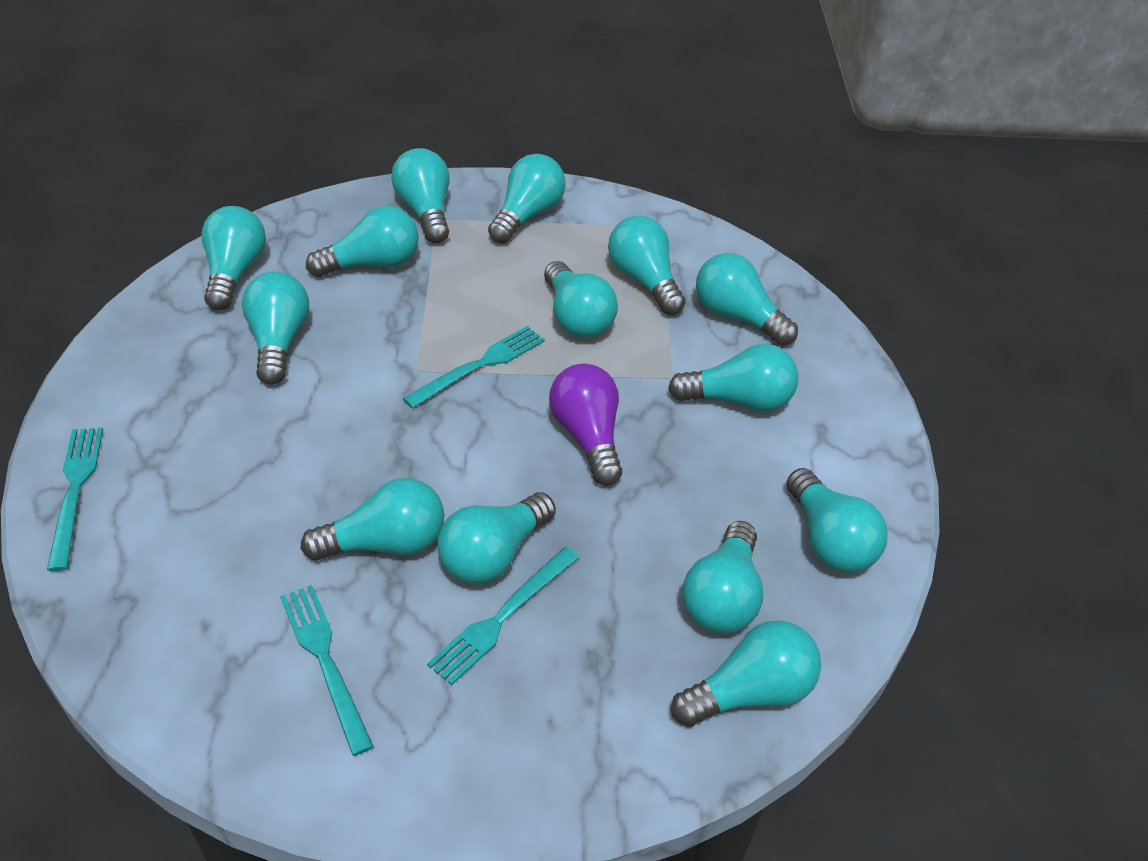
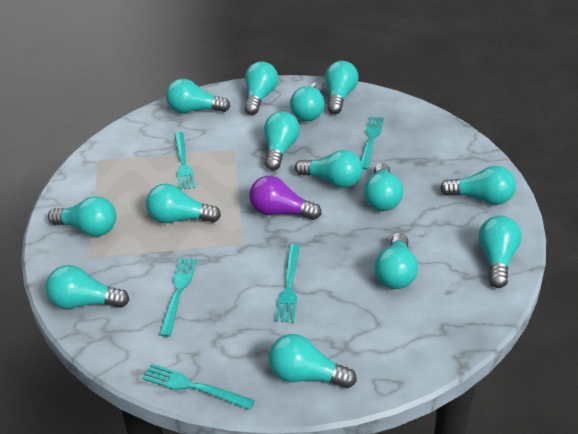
turquoise fork: [47,428,103,571] [280,585,374,756] [403,326,545,408] [427,547,579,685] = 4 -> [142,364,255,410] [159,258,197,337] [174,132,195,190] [275,244,300,323] [361,116,384,170] = 5

